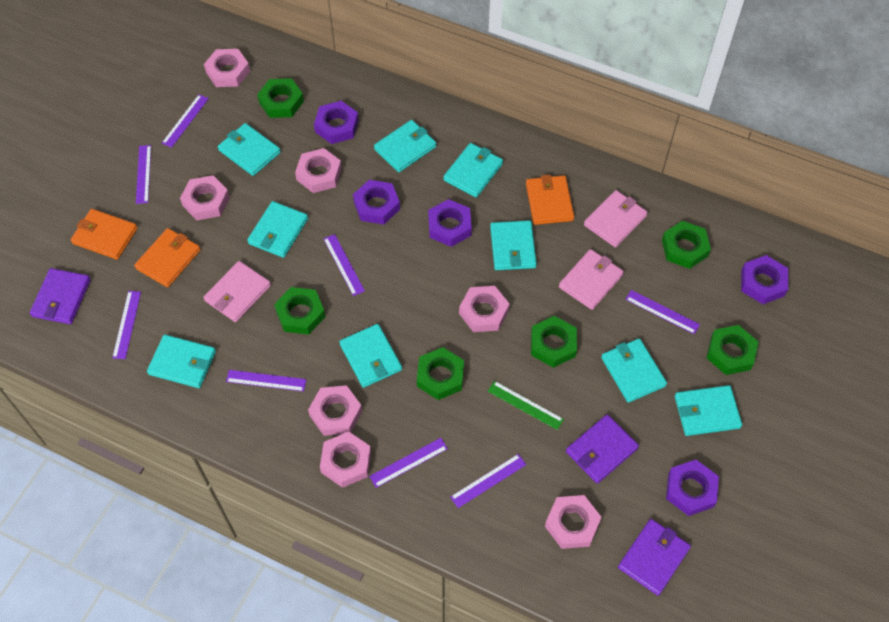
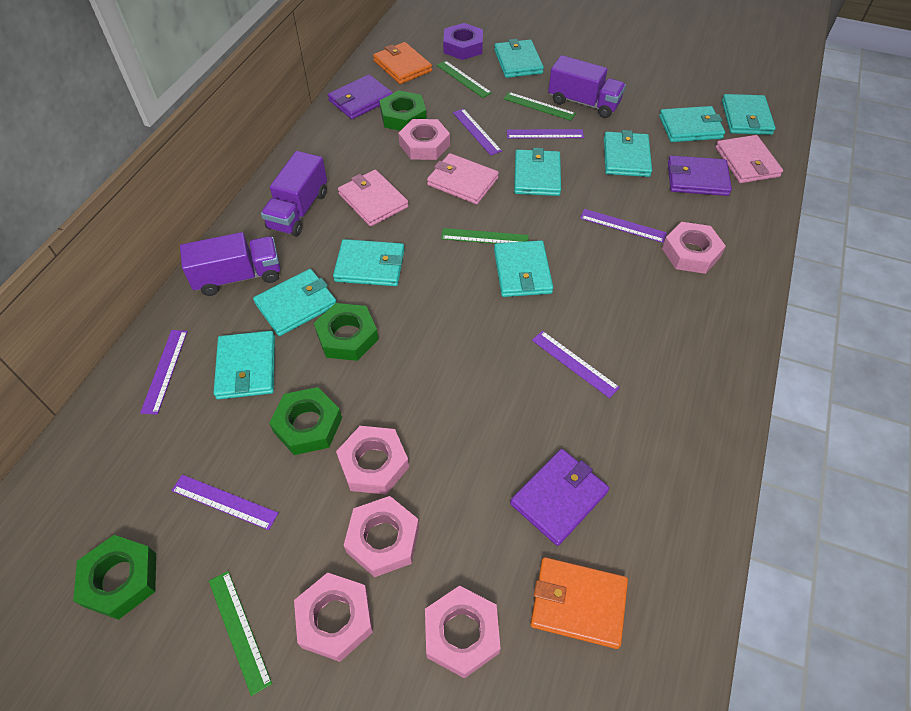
green nut: [257,78,304,118] [274,287,325,334] [417,347,464,400] [531,316,577,368] [662,221,711,269] [707,325,758,375] = 6 -> [73,535,156,620] [269,387,342,455] [314,303,379,361] [380,90,427,131] = 4
green ruler: [488,381,564,430] = 1 -> [209,571,272,696] [437,61,492,98] [441,228,529,244] [504,92,576,121] = 4
orange wallet: [71,209,138,260] [134,228,201,287] [526,175,574,225] = 3 -> [373,42,432,84] [530,557,628,649] = 2
pink nut: [180,175,230,220] [204,49,250,87] [295,148,342,193] [308,385,362,436] [320,432,371,488] [459,286,510,332] [545,495,602,549] = 7 -> [294,572,373,662] [336,426,409,495] [344,496,419,577] [398,119,450,160] [425,586,501,679] [662,222,726,274] = 6
purple nut: [314,101,359,144] [353,180,400,224] [428,199,472,247] [666,460,719,516] [741,255,788,304] = 5 -> [443,23,483,60] = 1
purple ruler: [112,291,141,359] [136,145,151,204] [162,94,209,148] [226,370,306,392] [324,234,365,296] [369,438,448,488] [450,454,526,508] [625,290,700,334] = 8 -> [140,330,188,415] [171,475,278,530] [453,109,502,156] [507,129,584,138] [532,331,620,398] [580,209,667,243] = 6
purple truck: none = 0 -> [180,232,280,296] [261,151,327,236] [548,55,626,118] = 3

